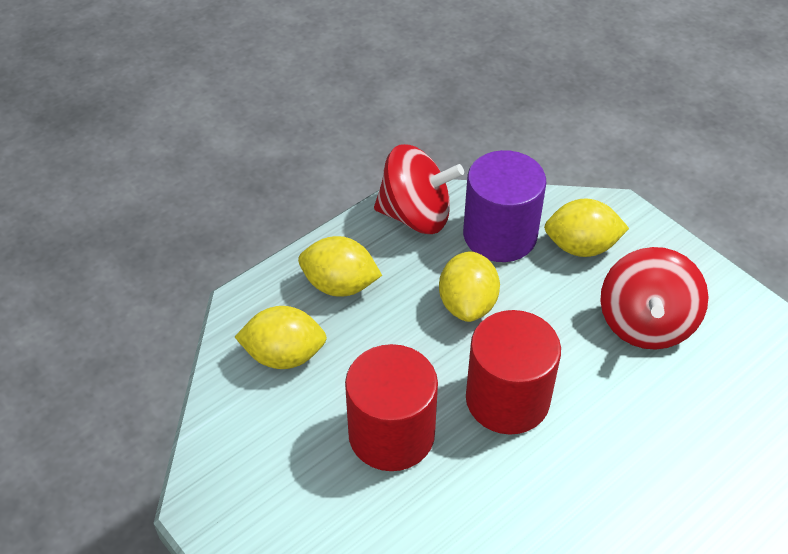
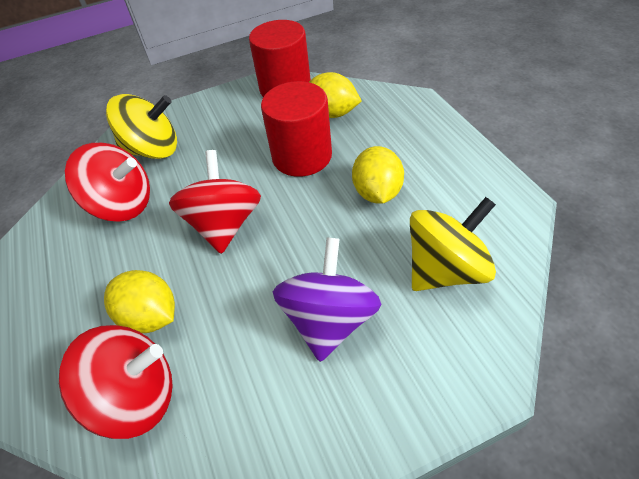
purple cylinder: [463,150,546,262] = 1 -> none = 0
purple spinning top: none = 0 -> [273,237,381,362] = 1
red spinning top: [374,144,464,234] [600,247,708,350] = 2 -> [59,325,173,439] [65,143,150,222] [169,150,261,254] = 3
yellow lemon: [235,306,327,369] [298,236,382,297] [439,251,500,322] [544,199,629,257] = 4 -> [104,270,175,333] [309,72,362,118] [352,146,404,204] = 3
yellow spinning top: none = 0 -> [106,94,177,159] [410,197,496,291] = 2

